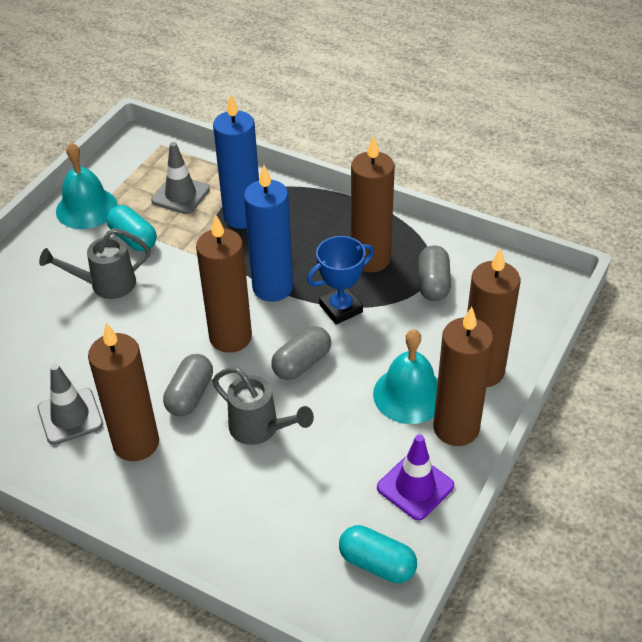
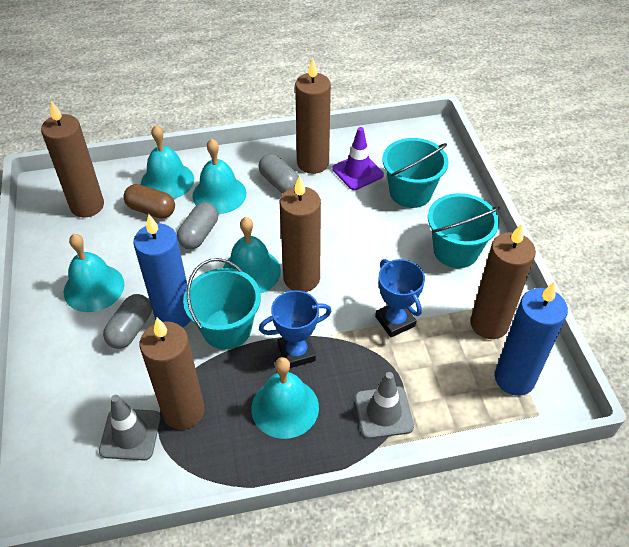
blue trophy: [307,236,374,325] = 1 -> [259,290,331,368] [375,259,425,338] = 2
brown capsule: none = 0 -> [123,184,175,218] = 1
grey watering can: [39,228,151,299] [212,367,314,445] = 2 -> none = 0
turquoise bell: [56,143,117,229] [373,329,438,424] = 2 -> [64,234,125,312] [141,125,194,199] [192,139,246,214] [223,217,281,293] [251,357,319,439] = 5
turquoise bucket: none = 0 -> [183,258,261,350] [382,138,449,208] [428,193,500,268] = 3
turquoise capsule: [107,205,157,251] [339,525,417,583] = 2 -> none = 0

